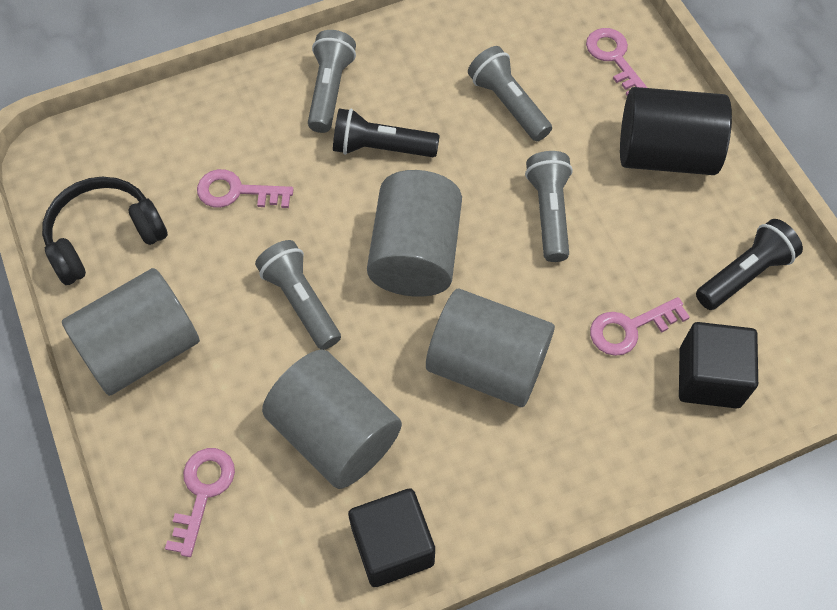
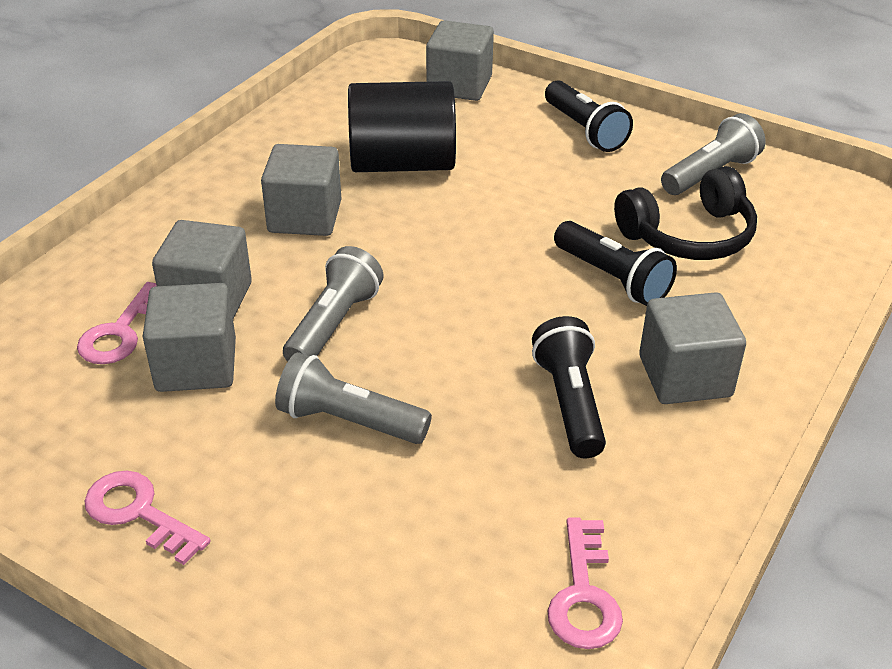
black cube: [348,488,435,587] [679,322,758,408] = 2 -> none = 0
black flashlight: [333,108,440,157] [696,219,803,310] = 2 -> [532,316,606,458] [545,80,633,152] [554,221,677,306] = 3
grey cube: none = 0 -> [143,283,236,392] [152,220,252,318] [261,144,341,236] [426,20,494,101] [639,292,746,404] = 5
grey cylinder: [62,268,200,396] [262,349,402,489] [367,170,462,297] [426,289,555,407] = 4 -> none = 0
grey flashlight: [255,240,341,350] [308,30,356,133] [468,46,552,141] [525,151,573,262] = 4 -> [275,352,432,444] [283,246,383,361] [661,113,766,195] = 3
pink key: [165,448,235,557] [197,169,294,208] [586,28,647,95] [590,297,690,356] = 4 -> [77,282,157,364] [84,471,211,565] [547,518,623,649] = 3

